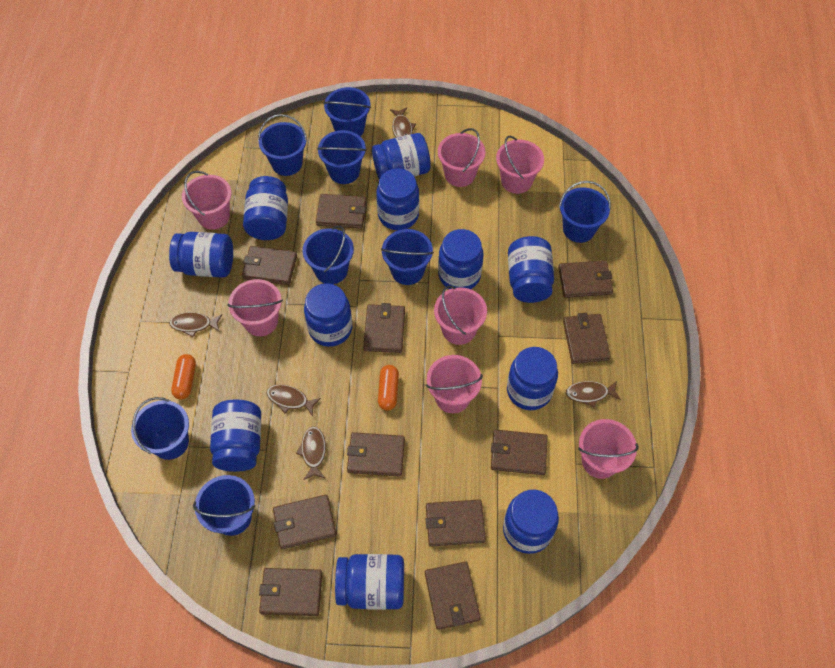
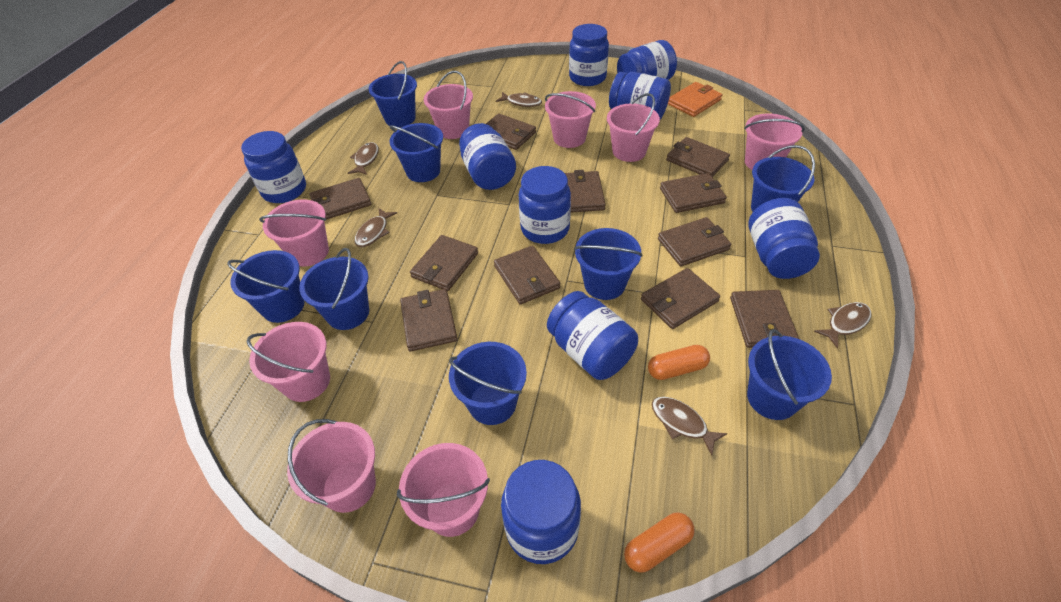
blue jar: [169,232,233,278] [210,399,261,472] [243,176,288,240] [304,283,352,347] [335,554,404,610] [372,133,431,179] [376,168,419,230] [438,229,484,289] [503,490,559,554] [507,347,558,410] [508,236,554,303] = 11 -> [241,131,306,203] [459,123,516,190] [501,460,581,564] [519,166,571,244] [547,291,638,380] [569,24,609,86] [609,72,671,119] [617,40,677,80] [748,198,820,279] = 9
orange wallet: none = 0 -> [668,82,723,117] = 1
pink bucket: [182,171,232,230] [227,279,283,336] [426,355,483,413] [434,286,487,345] [438,128,485,187] [496,136,544,194] [578,419,639,479] = 7 -> [247,322,330,402] [259,199,329,266] [287,419,376,513] [397,443,490,537] [424,71,473,139] [545,91,596,148] [607,93,660,162] [744,113,805,170] = 8

